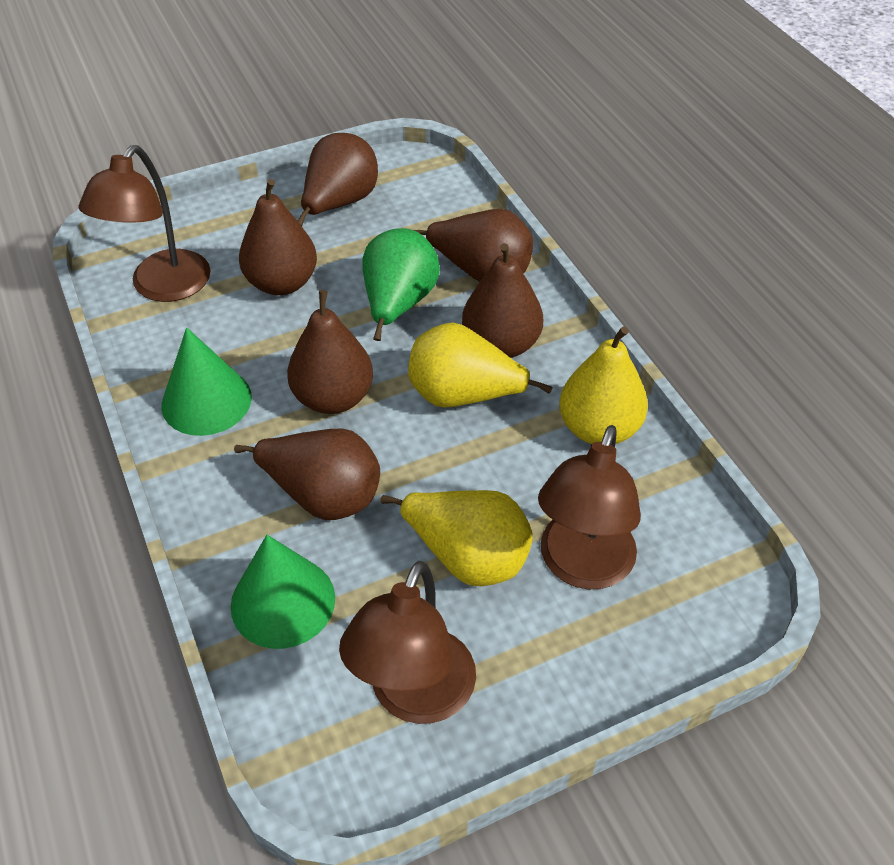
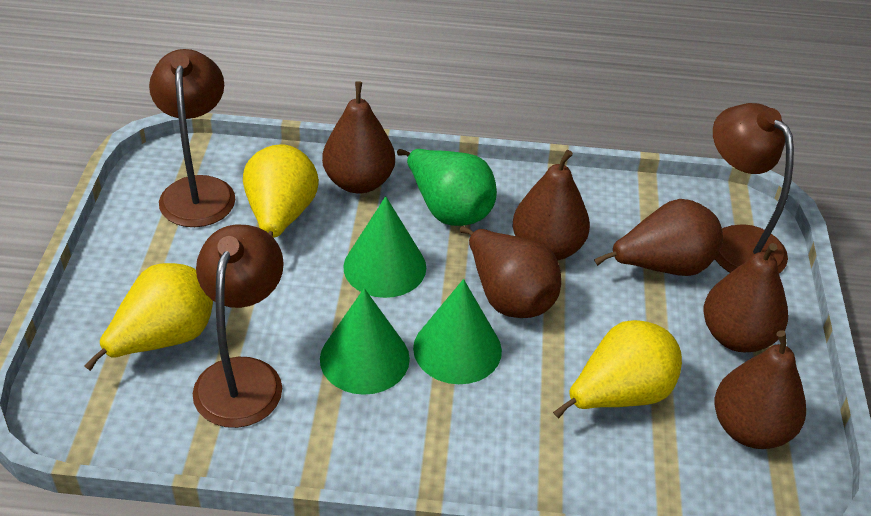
green cone: [161,327,252,436] [231,535,335,649] = 2 -> [320,288,410,395] [343,196,426,298] [413,279,502,384] = 3

